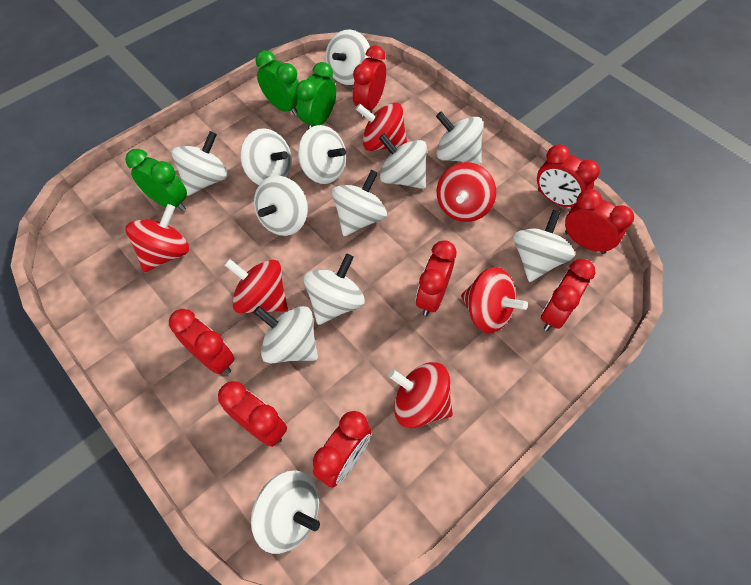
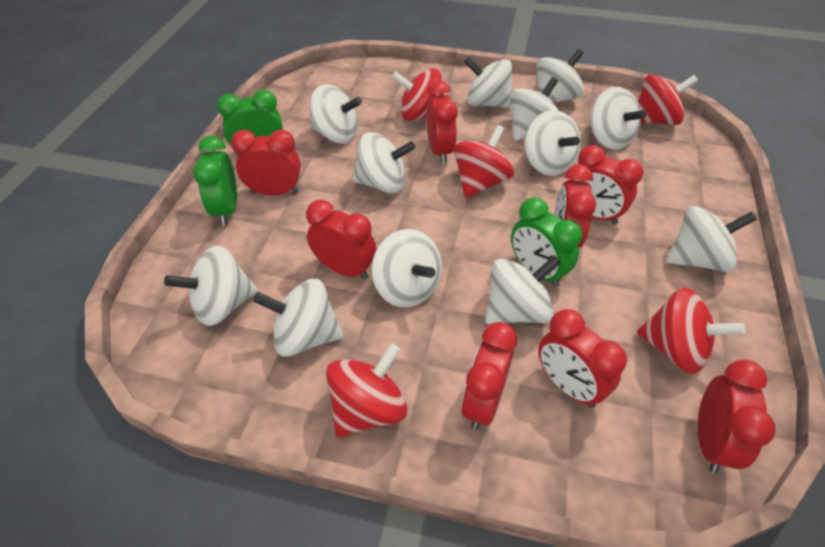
red spinning top: [126,204,189,272] [224,259,288,313] [356,102,407,151] [388,362,453,428] [437,162,496,222] [461,267,528,333] = 6 -> [326,343,407,438] [392,68,444,121] [454,125,514,198] [637,288,745,374] [638,74,698,125] = 5

